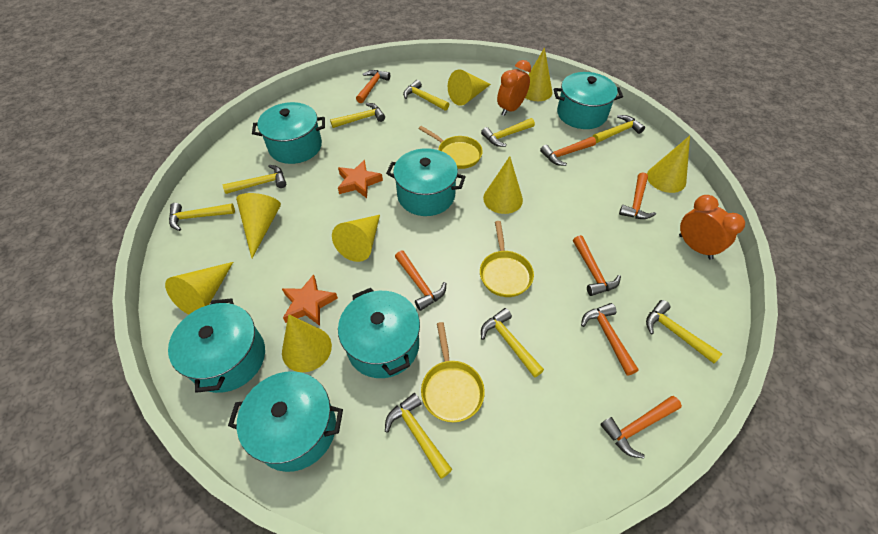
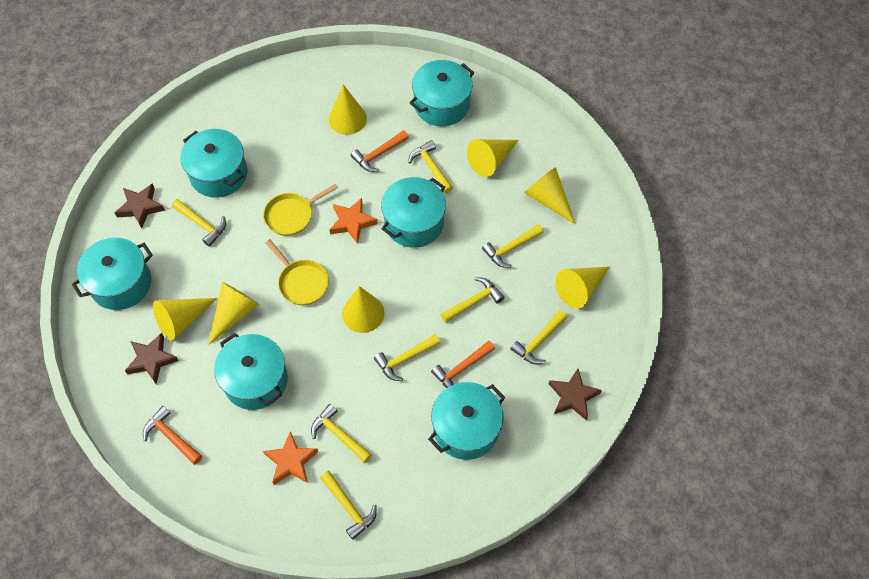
brown star: none = 0 -> [115,183,165,228] [125,333,179,384] [549,369,602,421] = 3
orange clock: [497,60,531,116] [679,195,745,260] = 2 -> none = 0
orange hammer: [356,70,390,103] [395,251,446,311] [540,137,596,166] [573,235,621,296] [581,303,639,375] [600,396,682,459] [619,172,656,219] = 7 -> [143,406,202,465] [351,130,409,172] [431,341,495,388] = 3
yellow cone: [165,262,233,314] [236,193,281,258] [282,314,332,372] [332,215,380,262] [448,69,491,106] [483,156,523,214] [525,47,552,101] [647,136,690,193] = 8 -> [153,298,218,341] [208,282,259,345] [329,85,367,135] [342,286,385,333] [467,139,519,177] [524,167,576,225] [555,266,610,309] = 7
yellow hammer: [169,203,235,231] [223,165,286,194] [330,103,385,128] [385,393,452,479] [403,80,449,111] [481,118,535,147] [481,308,544,378] [592,115,645,143] [646,300,722,363] = 9 -> [172,199,226,247] [311,404,372,463] [320,471,377,540] [374,334,440,381] [408,140,453,193] [440,277,505,323] [482,224,544,268] [510,310,567,364] = 8
yellow pan: [418,126,483,169] [421,322,485,422] [480,221,534,297] = 3 -> [263,184,338,236] [266,239,329,305] = 2

